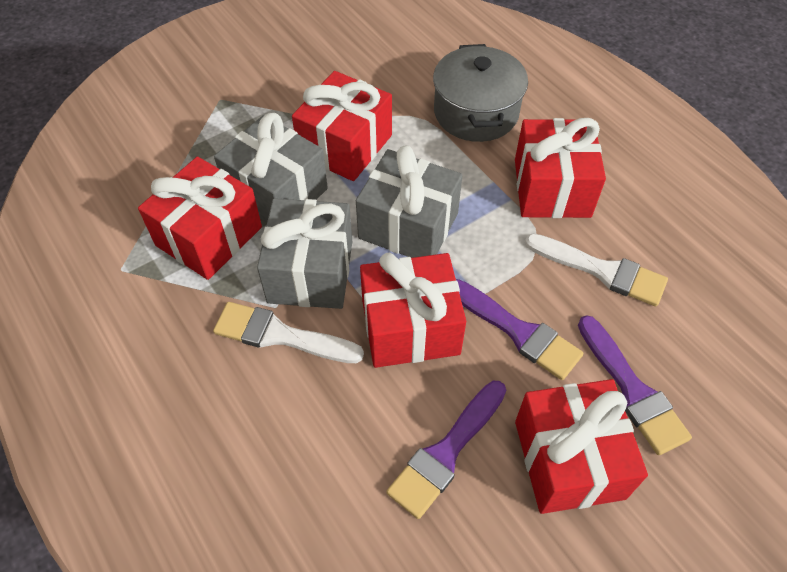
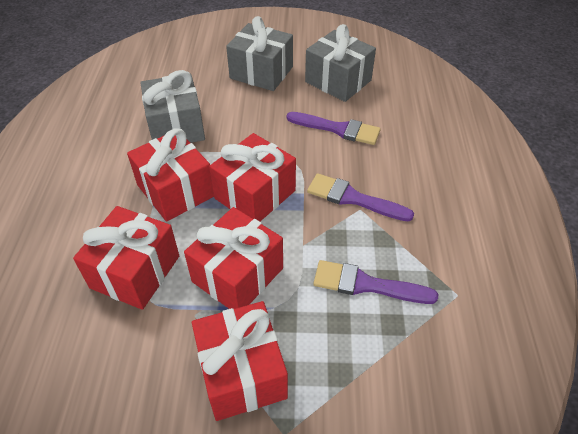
grey pot: [433,44,528,142] = 1 -> none = 0
white brush: [213,302,364,363] [525,234,668,306] = 2 -> none = 0

